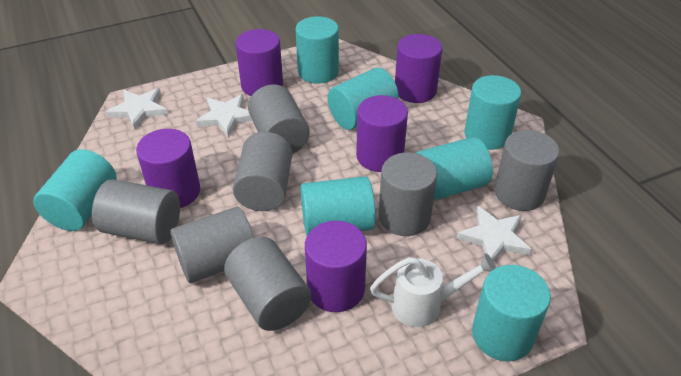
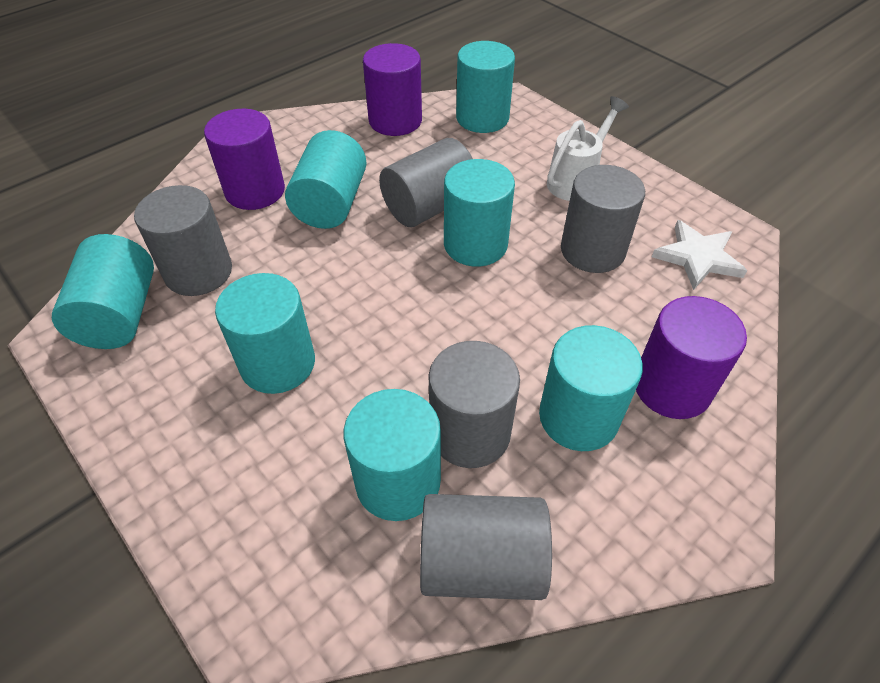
grey cylinder: [92,179,180,244] [170,207,254,283] [224,236,311,331] [233,132,292,211] [248,84,310,154] [379,153,437,236] [494,130,560,211] = 7 -> [134,185,232,296] [379,138,473,227] [420,494,552,600] [429,341,520,468] [561,165,645,273] = 5
purple cylinder: [136,129,200,208] [235,29,283,96] [305,221,367,312] [356,95,408,172] [395,34,442,103] = 5 -> [204,109,285,210] [363,43,422,136] [636,296,747,419] = 3
white star: [106,88,168,130] [196,94,253,137] [456,206,532,262] = 3 -> [652,220,747,290] = 1

